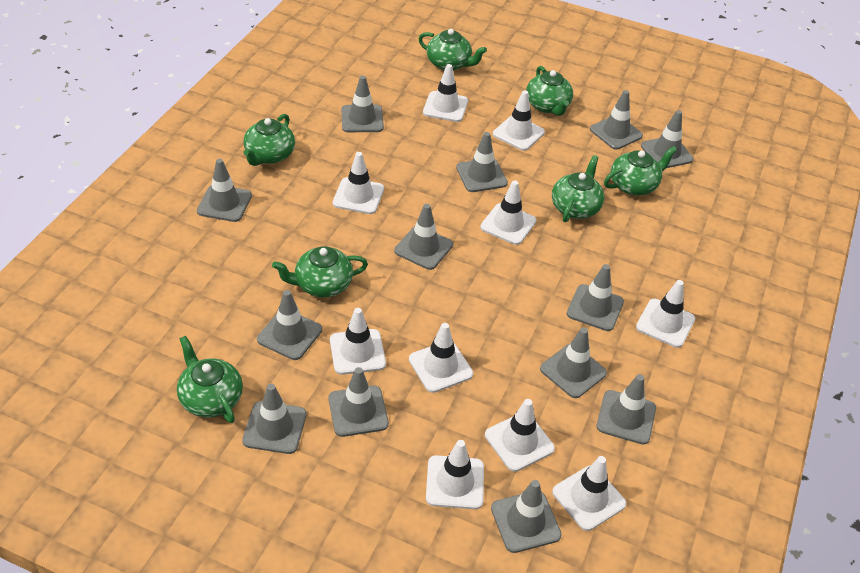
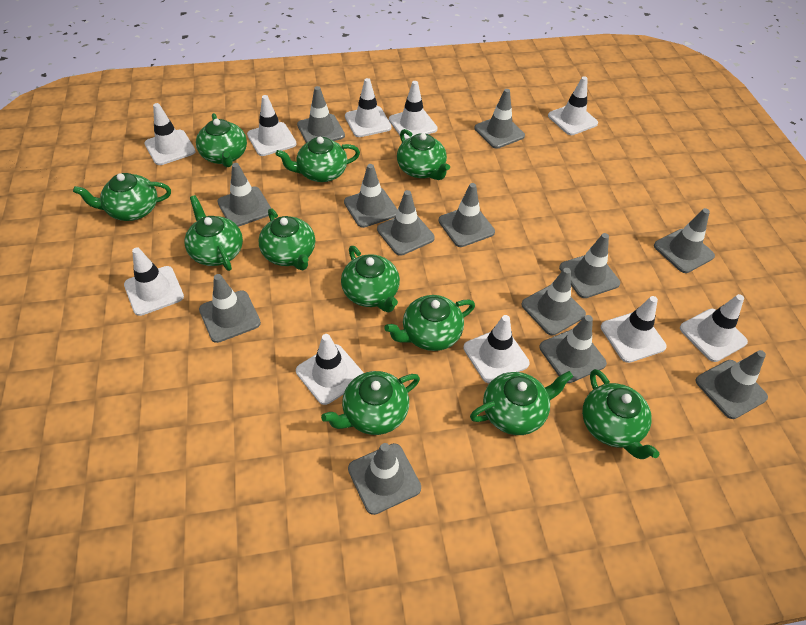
green teapot: [177,336,243,423] [244,114,295,166] [272,246,368,298] [419,29,487,71] [526,66,573,116] [552,155,604,222] [604,146,677,196] = 7 -> [73,173,171,221] [185,195,243,271] [196,113,247,167] [258,208,315,270] [276,137,360,182] [321,371,420,435] [341,246,400,312] [384,295,475,351] [397,129,450,180] [470,371,573,435] [582,369,660,459] = 11

